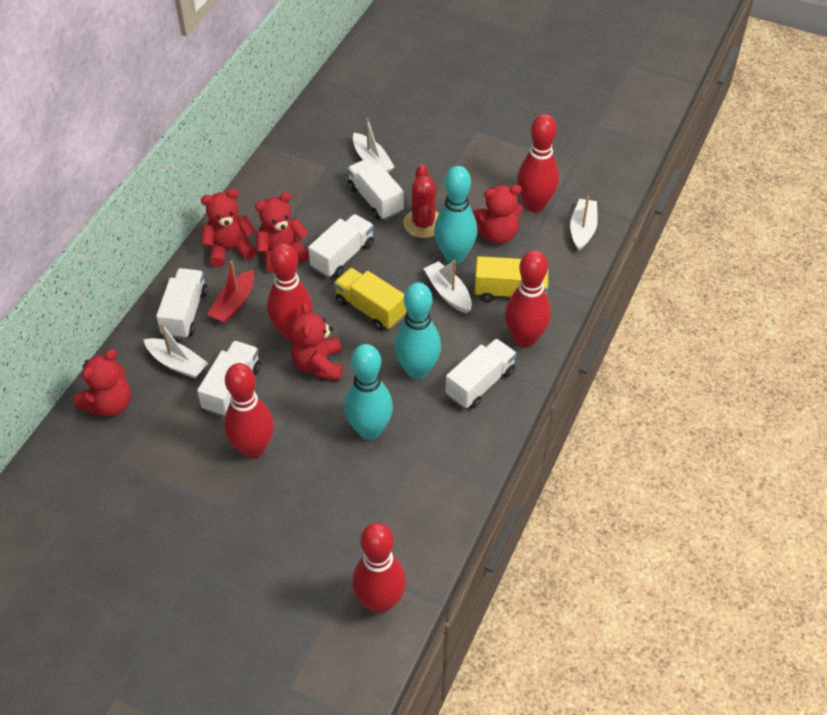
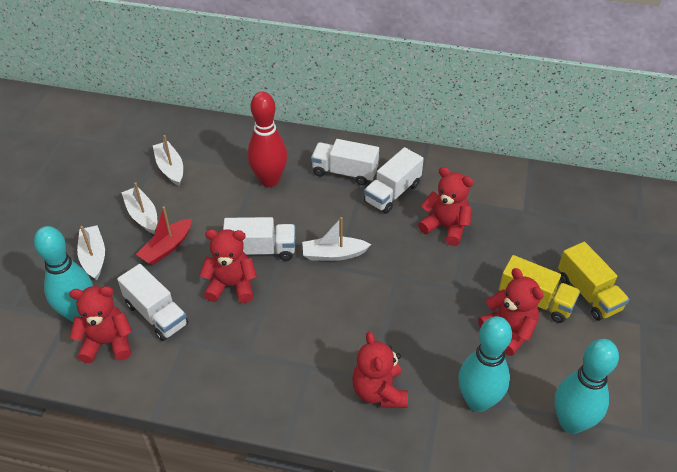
red bowling pin: [224,363,274,459] [267,243,313,341] [352,523,406,614] [505,250,551,348] [517,114,559,212] = 5 -> [248,92,287,187] = 1
red cactus: [403,164,439,238] = 1 -> none = 0
white truck: [156,268,208,339] [197,341,261,417] [308,214,374,278] [347,159,404,220] [445,339,517,409] = 5 -> [117,264,188,341] [223,217,295,261] [311,139,379,185] [364,147,424,214] = 4

